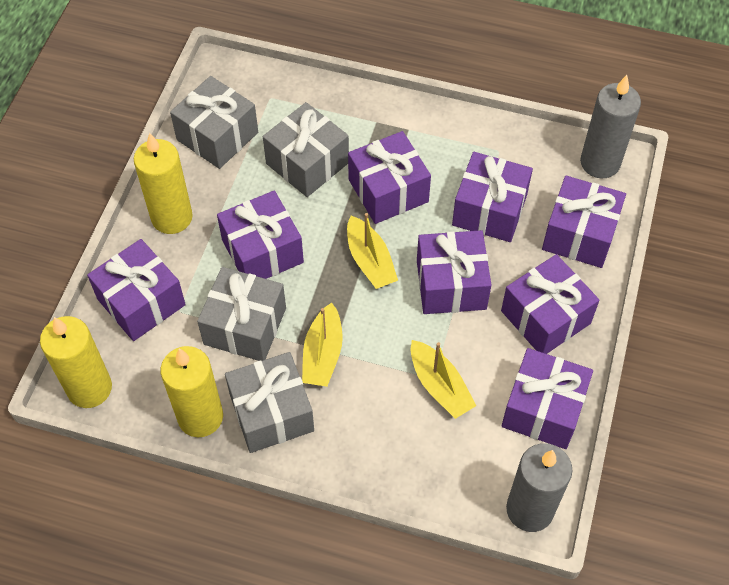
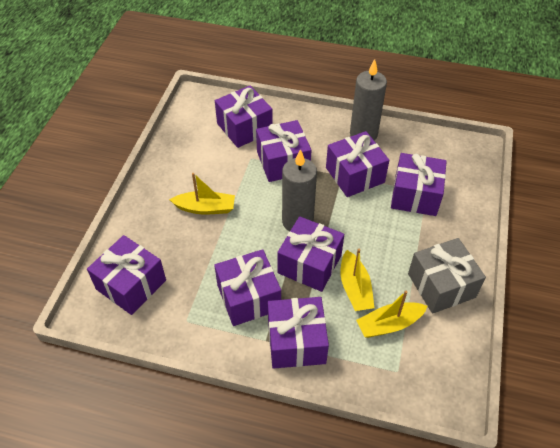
grey gift: [170,76,258,169] [197,267,286,361] [225,352,314,453] [263,102,349,197] = 4 -> [408,238,486,314] = 1
yellow candle: [40,316,112,408] [134,132,193,234] [161,346,223,437] = 3 -> none = 0

